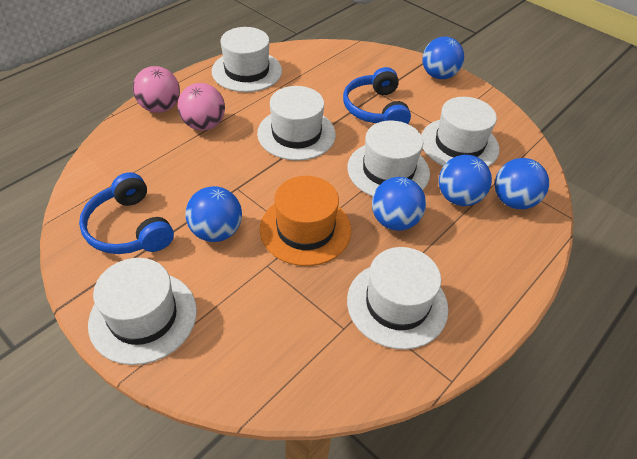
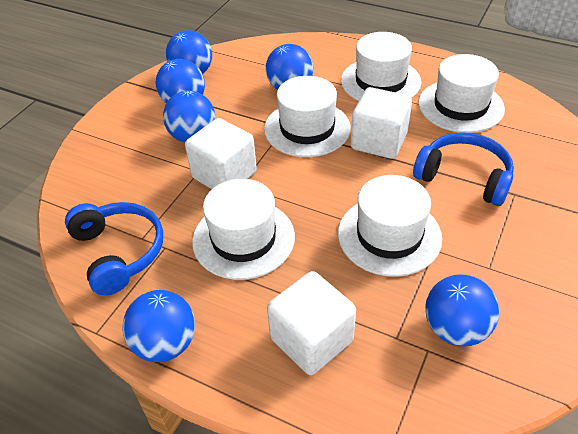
blue ball: [186,186,242,242] [372,177,426,231] [422,36,464,79] [439,155,492,206] [495,158,549,209] = 5 -> [122,290,195,362] [156,59,205,103] [163,91,215,142] [166,30,212,74] [266,44,313,90] [425,274,499,347] = 6
orange hat: [260,176,351,266] = 1 -> none = 0
pink ball: [133,66,180,113] [177,83,225,131] = 2 -> none = 0
white cube: none = 0 -> [185,118,257,189] [267,271,356,375] [351,87,412,159] = 3
white hat: [88,258,197,365] [212,27,282,92] [257,86,336,161] [347,247,448,350] [348,120,430,196] [421,97,499,167] = 6 -> [192,179,295,280] [264,76,351,157] [338,175,442,277] [341,32,422,101] [418,54,505,133] = 5

